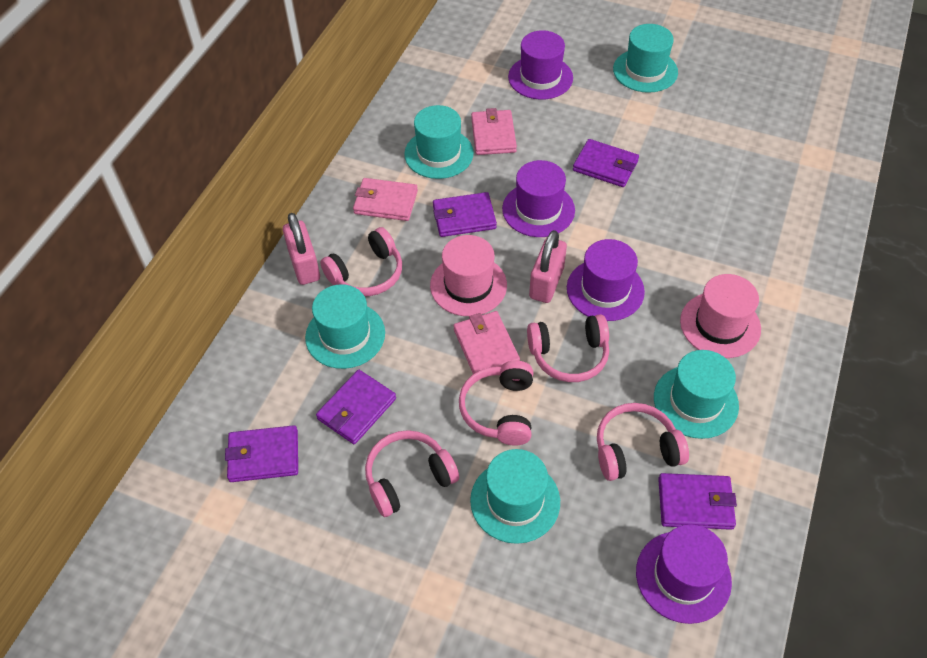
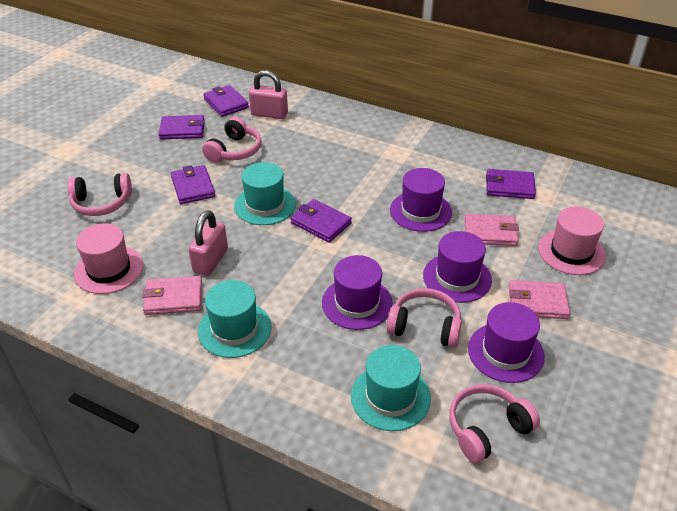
pink headphones: [320,227,402,296] [365,430,459,517] [459,360,533,445] [527,314,609,382] [597,403,689,481] = 5 -> [67,173,132,216] [202,117,262,163] [386,288,462,348] [449,384,540,463] = 4
turquoise hat: [305,284,385,369] [404,105,474,179] [470,449,560,544] [613,24,678,93] [654,350,739,439] = 5 -> [198,280,272,358] [234,162,296,225] [351,345,431,431] = 3

